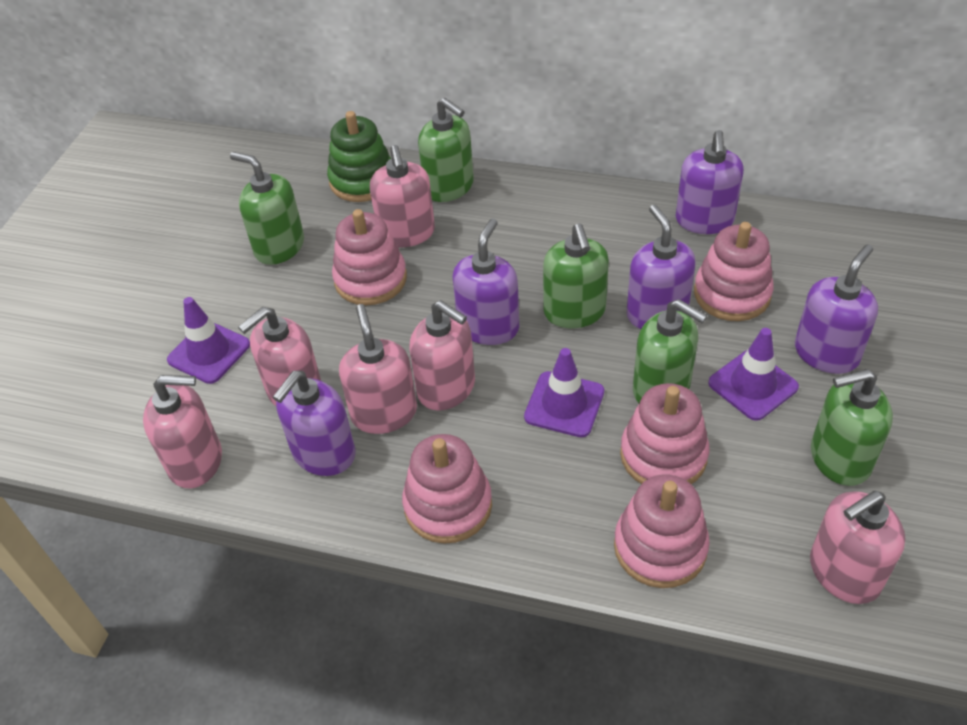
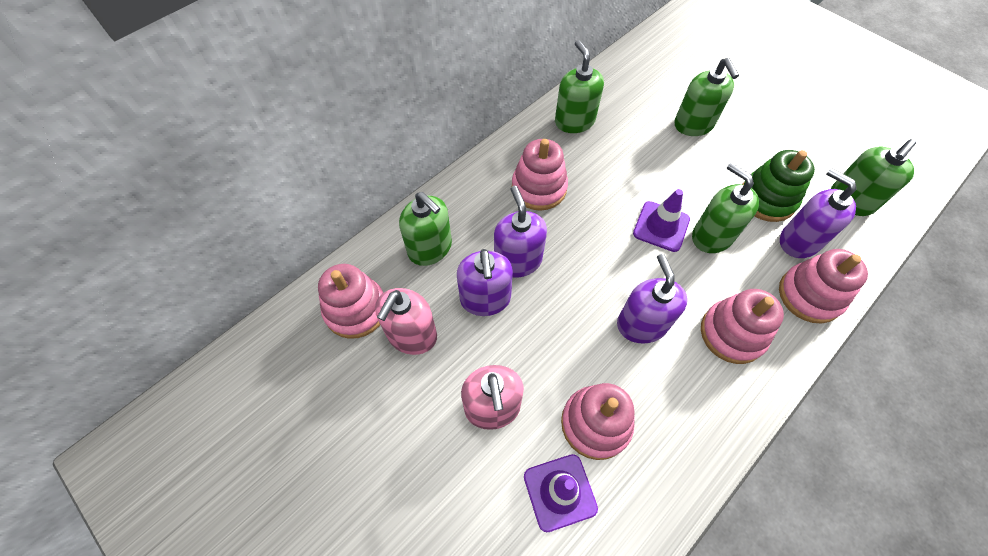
pink soap dispenser: [143,375,222,488] [238,307,321,406] [339,304,417,434] [370,145,435,247] [410,300,475,411] [810,491,905,604] = 6 -> [375,288,437,355] [461,365,524,430] = 2
purple soap dispenser: [273,371,356,476] [452,219,519,345] [627,205,696,329] [676,130,744,234] [795,244,878,374] = 5 -> [457,249,513,316] [494,186,547,278] [617,254,688,344] [780,168,857,258] = 4
purple traffic cone: [167,297,250,384] [524,348,604,437] [708,328,799,421] = 3 -> [524,454,598,532] [633,189,690,252] = 2

